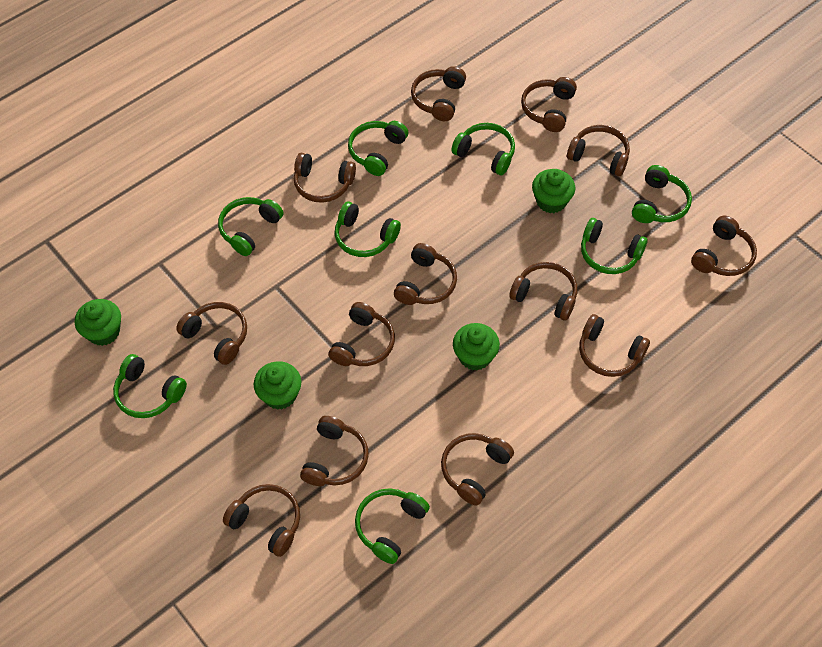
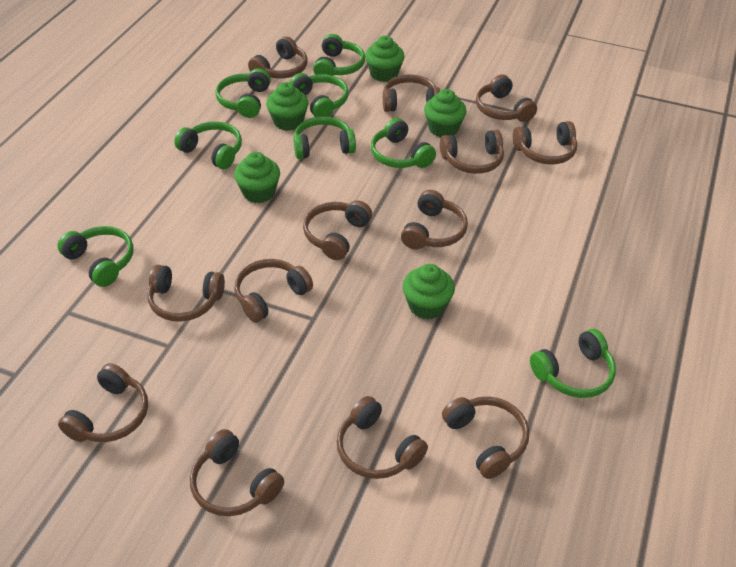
green cupcake: [75,299,121,346] [254,361,301,410] [453,323,500,370] [532,169,575,213] = 4 -> [234,152,280,203] [266,82,308,131] [365,36,405,82] [403,264,455,319] [424,89,466,137] = 5

